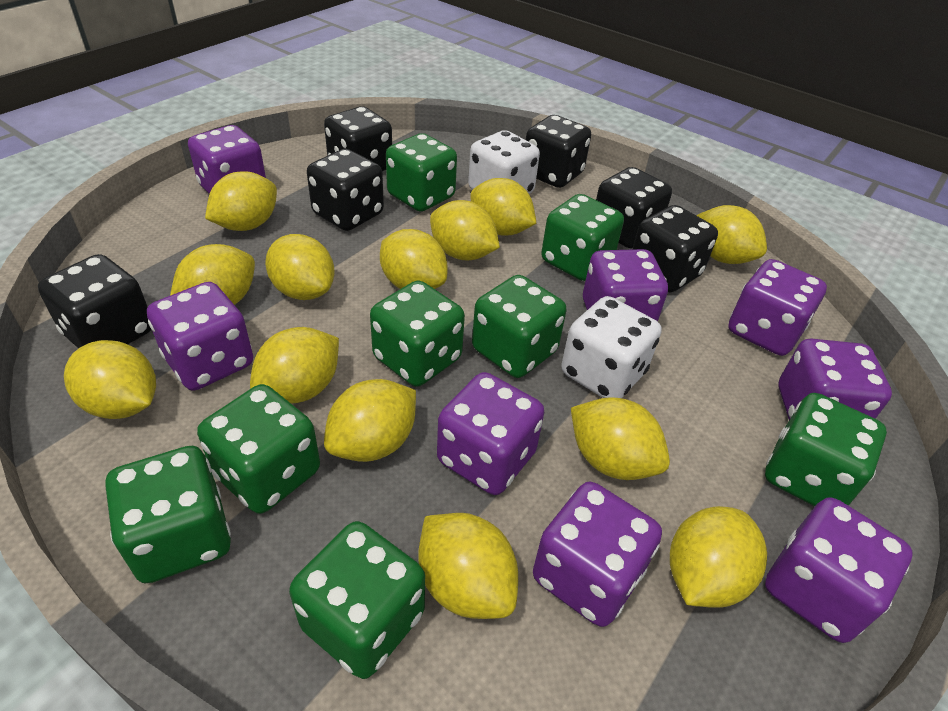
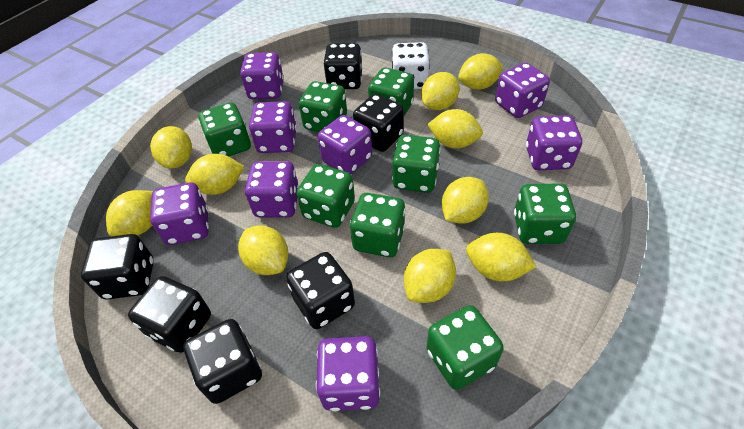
white dice: [468,130,540,194] [561,296,662,398] = 2 -> [392,42,429,89] = 1
yellow lemon: [64,340,156,419] [170,244,255,305] [205,171,277,231] [250,327,339,404] [265,234,334,300] [324,379,416,462] [380,229,448,289] [418,513,518,619] [430,200,500,260] [470,178,536,236] [571,397,670,480] [670,506,767,608] [696,205,767,264] = 13 -> [106,190,153,236] [150,126,192,169] [185,154,244,195] [238,226,288,275] [404,249,456,303] [421,72,460,110] [427,109,483,148] [442,177,489,224] [458,53,503,90] [466,233,536,281] = 10

